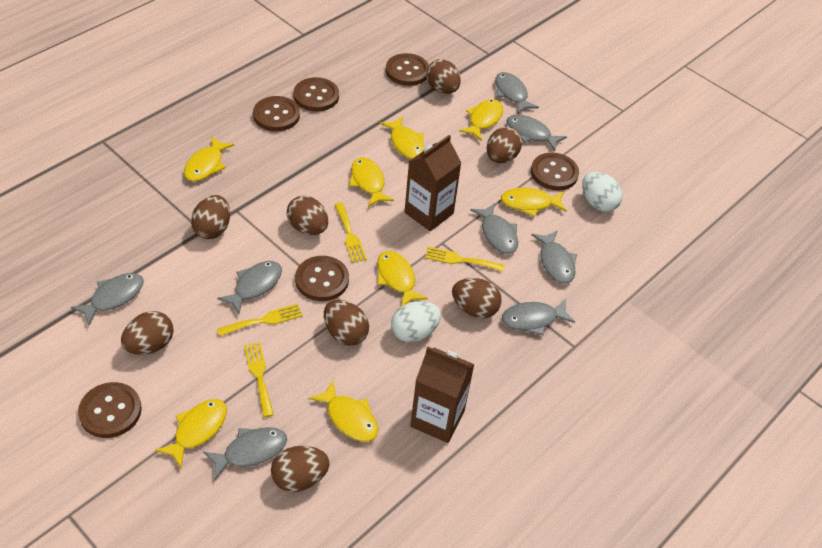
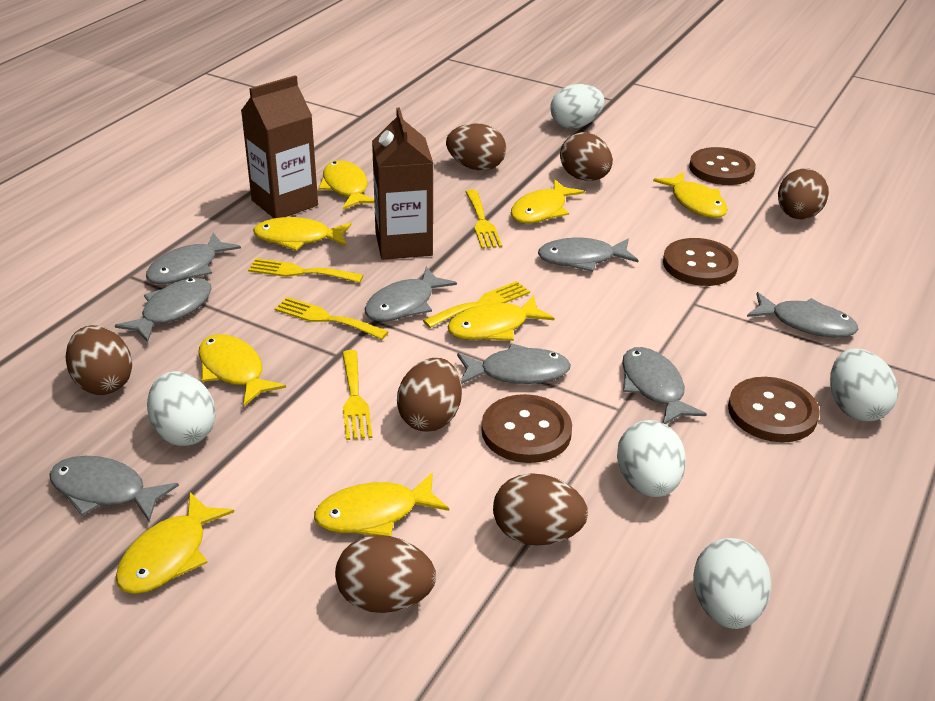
brown button: [78,382,142,438] [253,96,300,131] [293,77,339,112] [295,256,349,301] [386,53,429,86] [531,153,579,190] = 6 -> [481,394,572,463] [663,238,739,286] [689,147,756,185] [728,377,820,442] = 4
brown egg: [121,311,174,355] [191,195,230,239] [271,446,330,492] [287,196,328,235] [324,300,369,346] [426,59,461,94] [452,278,502,318] [487,127,522,163] = 8 -> [65,325,132,395] [335,535,436,613] [397,358,462,431] [446,123,506,170] [493,473,588,546] [560,132,613,181] [778,168,829,220] = 7
white egg: [391,301,441,342] [582,172,623,212] = 2 -> [147,371,216,446] [550,84,604,128] [617,420,686,497] [693,538,771,629] [830,349,898,421] = 5
yellow fork: [217,304,303,336] [244,342,274,417] [335,203,367,263] [425,246,505,272] = 4 -> [248,258,363,283] [274,297,389,340] [342,350,372,440] [423,281,530,328] [466,189,502,249] = 5

